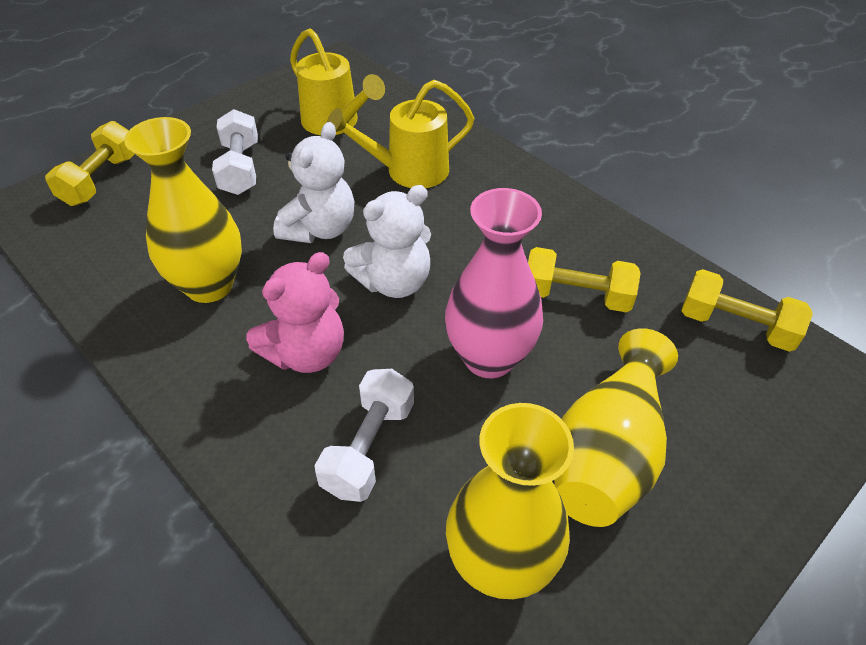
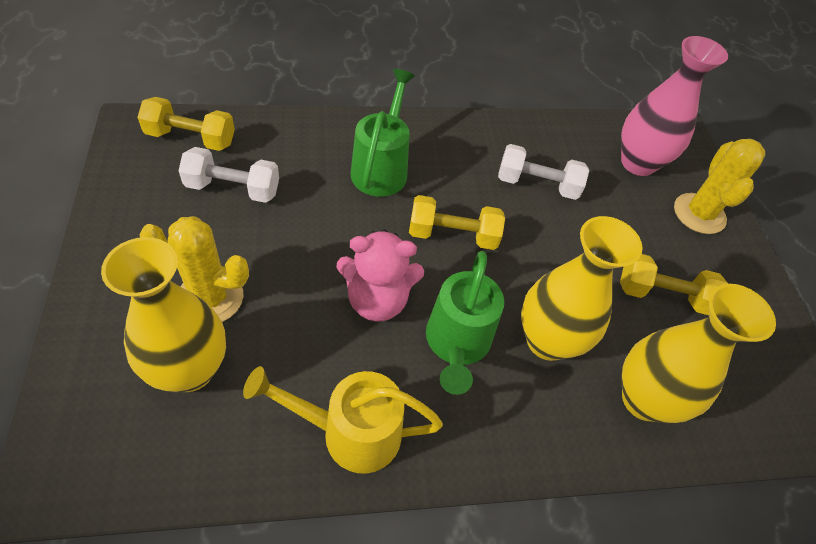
green watering can: none = 0 -> [351,69,415,197] [426,251,504,395] = 2
white teddy bear: [273,122,354,243] [343,185,431,298] = 2 -> none = 0
yellow cactus: none = 0 -> [139,216,249,322] [674,139,765,234] = 2
yellow watering can: [290,29,385,135] [327,80,474,188] = 2 -> [243,366,443,474] = 1

